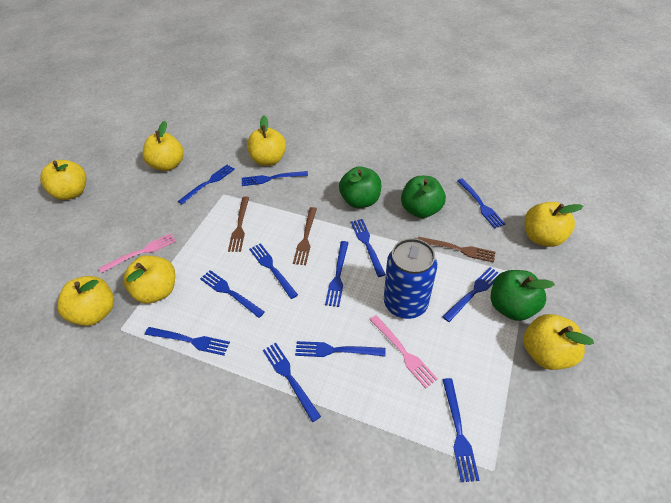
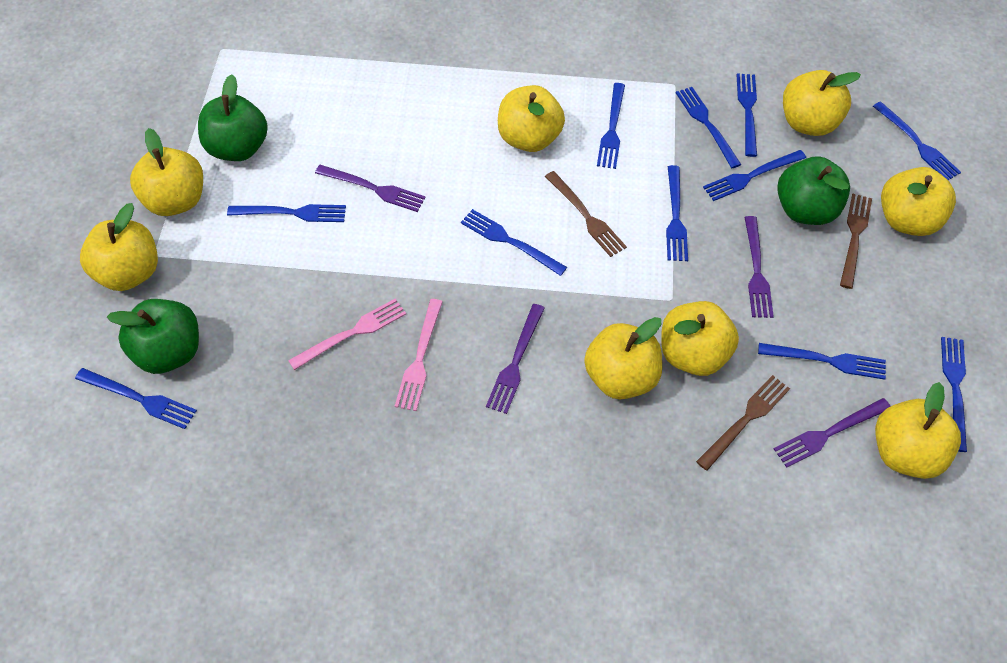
blue can: [384,238,437,319] = 1 -> none = 0
blue fork: [145,327,230,356] [178,165,235,204] [200,270,265,318] [242,171,308,186] [249,243,298,299] [263,343,321,422] [295,341,386,357] [325,241,349,307] [351,219,386,277] [442,267,498,322] [442,378,480,482] [457,178,505,229] = 12 -> [75,368,197,429] [227,204,346,222] [461,209,567,276] [597,83,625,169] [666,165,688,261] [676,87,742,168] [703,150,806,201] [737,74,757,157] [758,343,886,380] [873,101,961,180] [941,337,967,452] = 11
purple fork: none = 0 -> [315,165,426,212] [486,304,545,414] [745,216,774,318] [774,398,890,468] = 4
yellow apple: [40,160,86,200] [57,276,114,326] [123,255,175,303] [142,121,184,171] [247,116,286,166] [523,314,594,370] [525,202,583,247] = 7 -> [80,203,158,291] [130,128,203,216] [498,85,565,152] [584,317,662,399] [661,301,739,376] [783,70,861,136] [875,382,961,479] [881,167,956,236] = 8

